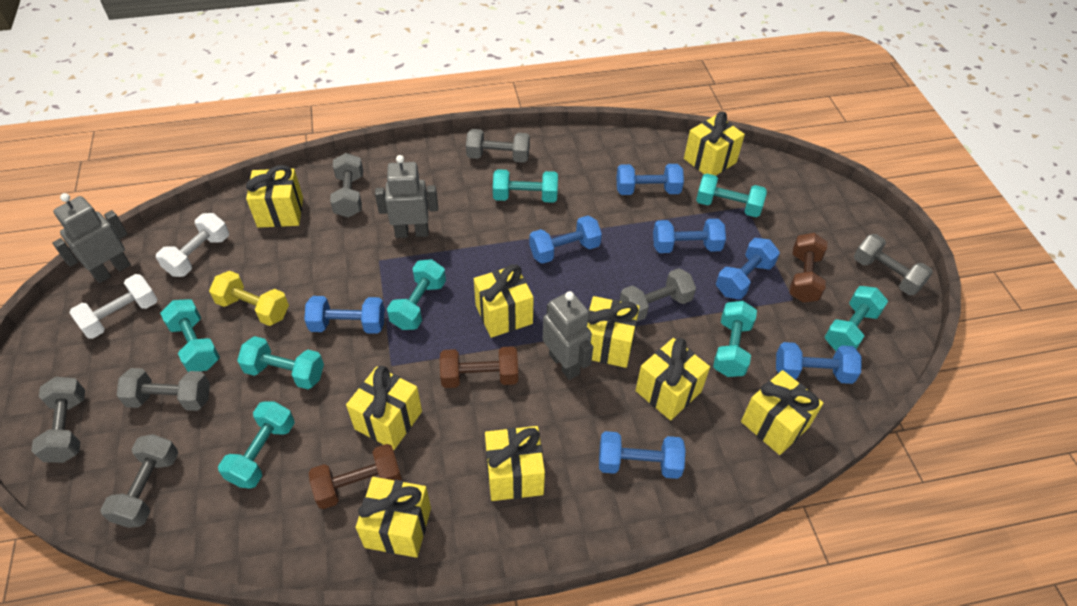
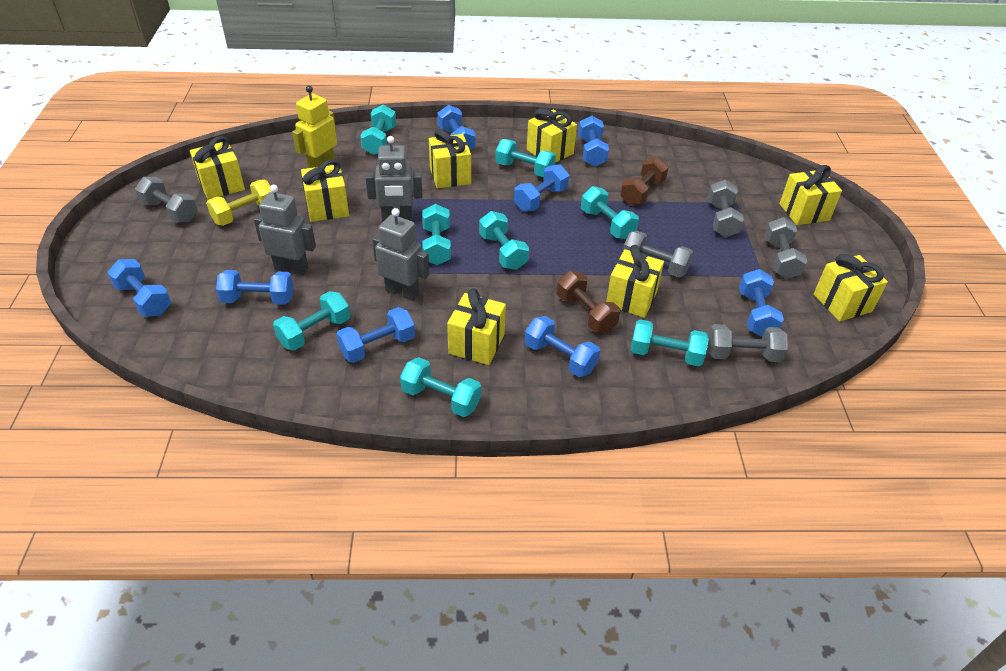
blue dumbbell: [304,296,385,334] [529,216,602,264] [599,431,685,479] [616,164,684,195] [653,219,726,253] [716,238,780,300] [776,342,861,384] = 7 -> [107,259,171,317] [216,270,294,305] [336,307,415,363] [437,105,476,150] [514,164,569,211] [525,316,600,377] [578,116,609,167] [739,269,784,337] = 8
brown dumbbell: [309,444,402,509] [440,346,518,388] [790,233,827,303] = 3 -> [557,271,620,333] [620,156,669,205] = 2
grey dumbbell: [31,377,85,463] [100,434,178,528] [116,368,210,411] [330,153,363,218] [466,129,530,163] [620,268,696,322] [854,234,933,295] = 7 -> [135,177,198,223] [623,230,693,277] [708,180,744,237] [708,324,788,362] [764,217,808,279] = 5
white dumbbell: [69,274,158,339] [156,213,229,277] = 2 -> none = 0
yellow gift: [246,165,303,228] [346,366,422,450] [356,477,431,558] [474,264,534,338] [485,426,545,501] [587,296,640,368] [636,338,710,420] [684,111,745,176] [741,370,824,455] = 9 -> [190,136,245,200] [301,159,349,222] [429,129,471,188] [447,288,506,365] [527,109,577,163] [606,245,664,318] [779,165,842,225] [814,254,888,322] = 8
yellow robot: none = 0 -> [292,86,337,168] = 1

